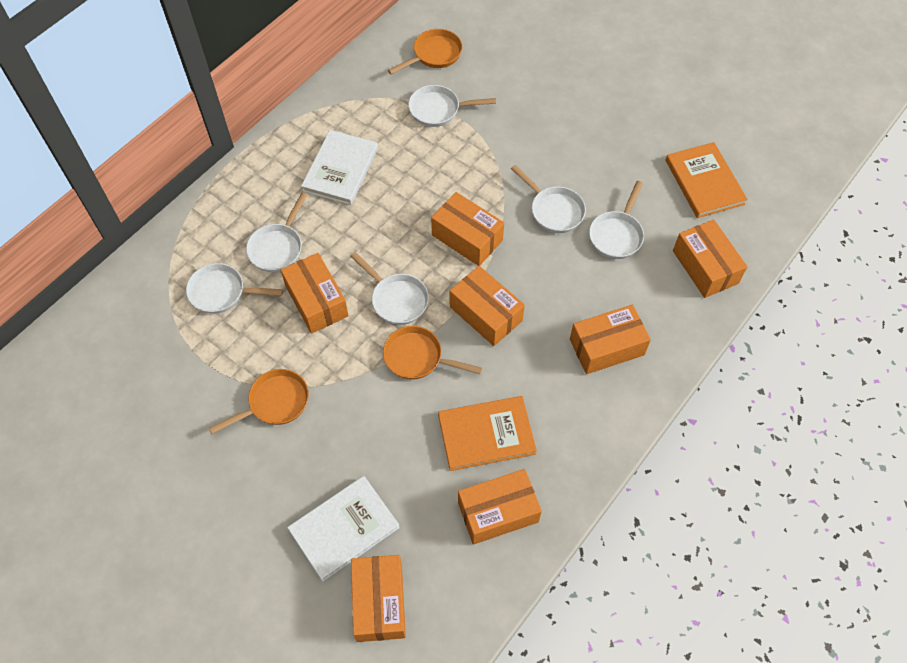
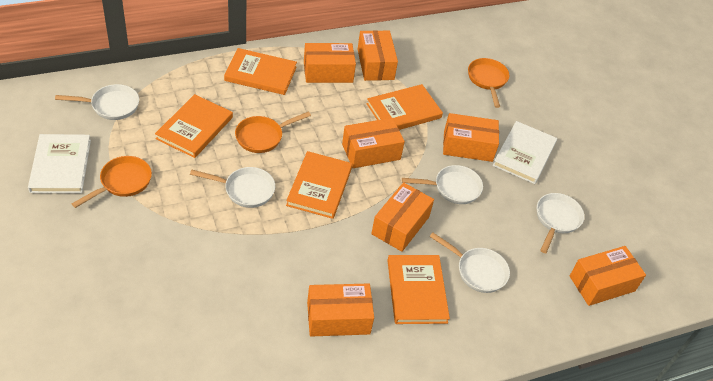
orange book: [438,396,537,471] [666,142,747,218] = 2 -> [155,94,233,158] [224,48,297,95] [286,151,352,219] [367,84,443,130] [387,255,450,324] = 5
white pan: [186,263,283,314] [246,192,308,272] [350,252,429,325] [408,85,496,127] [511,165,586,233] [589,181,644,259] = 6 -> [55,84,139,120] [190,167,275,208] [402,165,483,204] [430,233,510,293] [537,193,584,253] = 5

